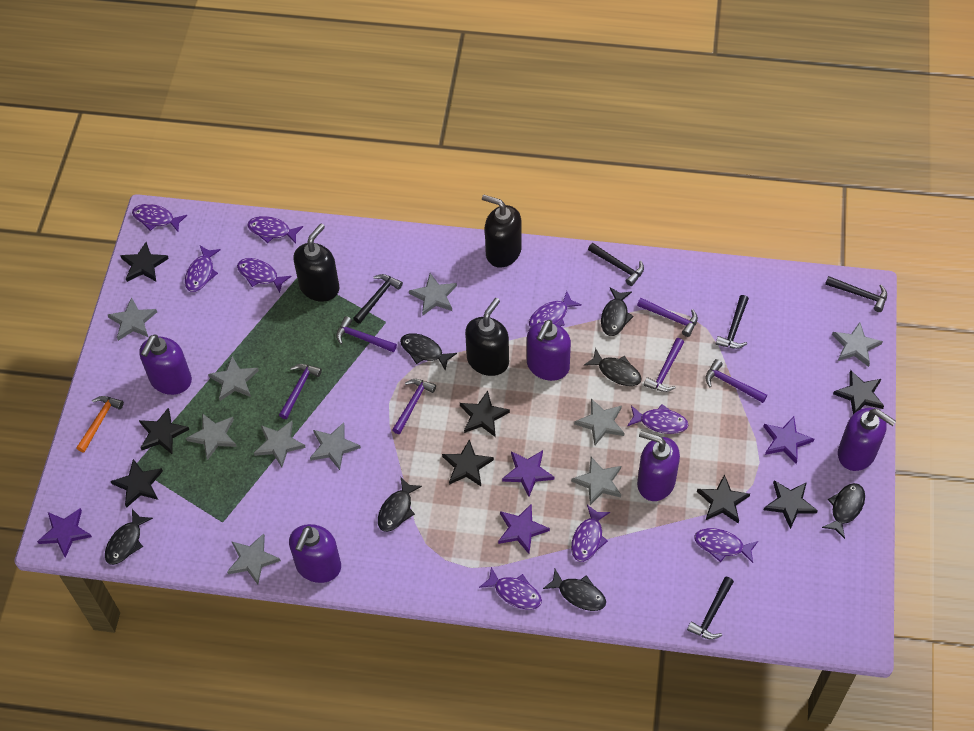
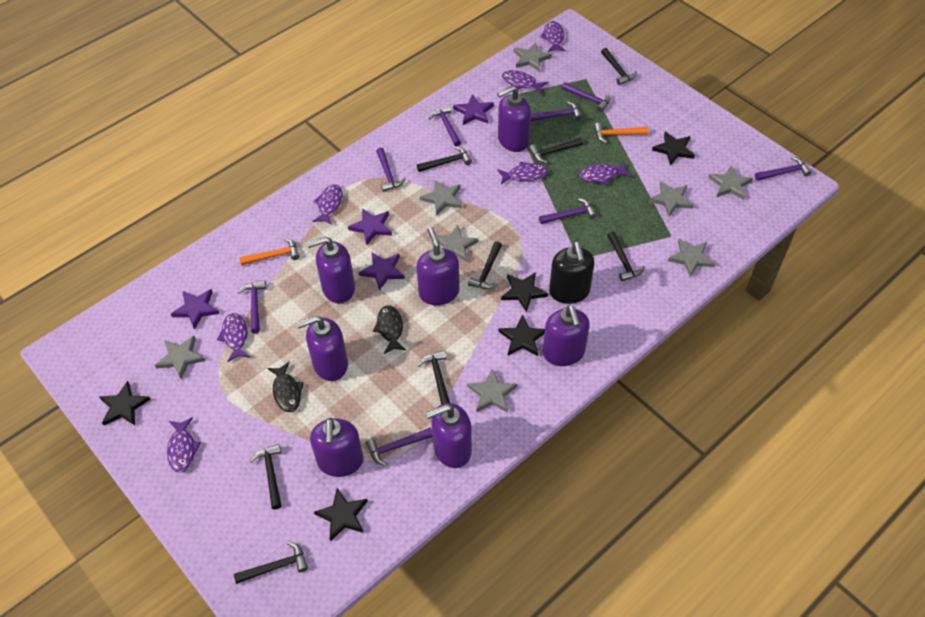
black fish: [105,509,153,565] [378,477,422,532] [400,333,457,371] [543,569,606,611] [584,348,642,386] [601,288,634,336] [822,483,865,539] = 7 -> [267,362,304,412] [373,305,406,354] = 2
black hammer: [353,274,403,324] [588,243,644,286] [687,577,734,640] [716,295,749,349] [825,276,887,312] = 5 -> [234,542,308,584] [250,444,282,509] [417,146,472,172] [418,350,450,405] [468,241,502,289] [529,137,583,163] [601,48,637,85] [607,232,645,281] = 8
black soap dispenser: [293,224,340,302] [465,298,509,376] [482,195,521,268] = 3 -> [549,241,595,304] = 1
black star: [111,459,163,508] [120,242,169,282] [139,408,189,454] [442,439,494,486] [460,391,510,437] [697,474,750,524] [764,480,818,529] [833,370,884,414] = 8 -> [99,381,151,425] [314,488,368,541] [499,315,545,356] [501,272,548,312] [652,132,695,165] = 5
grey star: [108,297,157,341] [186,413,237,460] [208,356,259,401] [227,533,281,584] [254,421,306,467] [310,422,361,470] [409,273,457,315] [571,457,621,505] [574,399,624,445] [832,322,883,367] = 10 -> [155,336,206,379] [420,180,462,216] [436,225,478,262] [467,369,517,413] [514,42,552,72] [649,181,694,217] [668,239,715,277] [708,165,753,200] = 8
orange hammer: [76,396,124,452] = 1 -> [239,238,300,265] [594,123,649,143] = 2
purple fish: [132,204,187,232] [185,245,221,292] [237,258,292,293] [247,216,303,244] [479,567,542,610] [529,291,582,328] [571,505,610,562] [627,404,689,434] [694,528,758,563] = 9 -> [167,417,201,473] [217,313,250,362] [312,184,343,225] [497,161,548,184] [502,70,548,94] [540,21,566,52] [579,162,631,185] = 7
purple hammer: [279,364,322,419] [336,316,397,352] [392,379,436,434] [637,298,698,337] [644,338,684,392] [705,359,767,403] = 6 -> [238,280,266,333] [366,427,433,466] [376,148,406,192] [429,105,461,146] [531,101,582,121] [539,198,597,224] [562,82,611,112] [755,157,812,181] = 8
purple soap dispenser: [139,335,192,395] [289,524,341,583] [527,320,571,381] [637,431,680,501] [838,408,896,471] = 5 -> [296,316,348,381] [307,237,355,303] [310,418,363,477] [416,227,460,305] [426,403,472,468] [497,85,531,152] [543,305,590,366] = 7

